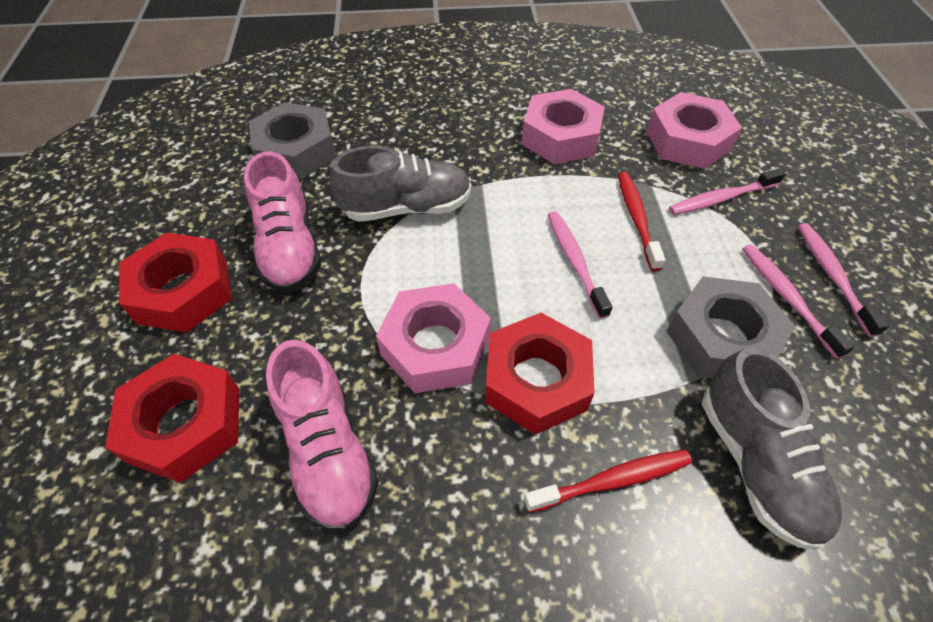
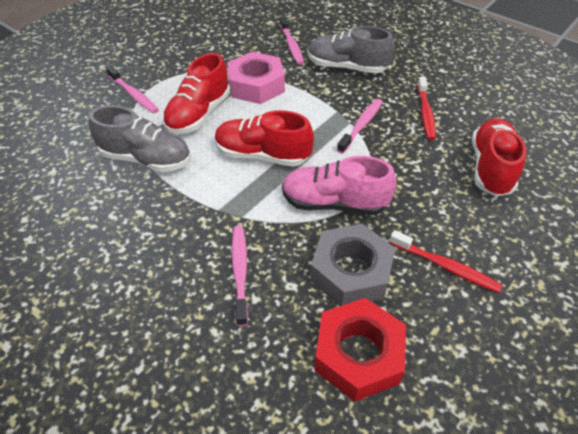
grey nut: [249,102,336,180] [666,276,796,378] = 2 -> [310,224,395,306] = 1
pink nut: [376,283,491,393] [522,89,605,164] [646,92,742,169] = 3 -> [227,52,285,104] = 1
pink shoe: [244,151,321,292] [266,339,379,531] = 2 -> [282,156,397,215] = 1
red nut: [105,354,239,483] [119,233,232,333] [485,313,595,435] = 3 -> [314,298,406,402] = 1
red shoe: none = 0 -> [162,53,230,134] [215,110,314,167] [472,118,526,196] = 3

